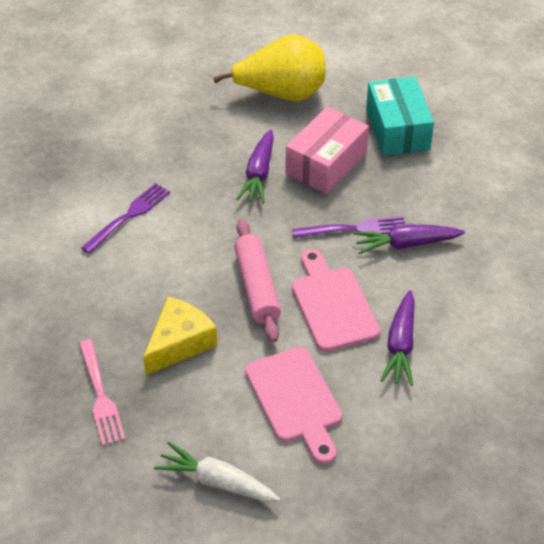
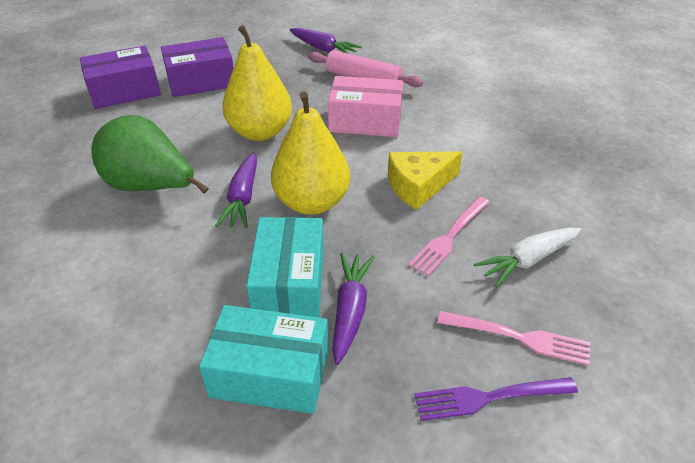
green pear: none = 0 -> [91,115,209,194] = 1
pink cutting board: [245,347,342,464] [292,249,380,352] = 2 -> none = 0
pink fork: [79,339,125,446] = 1 -> [408,196,489,276] [438,311,590,365] = 2
purple box: none = 0 -> [80,45,161,109] [161,37,234,97] = 2
purple fork: [81,183,170,254] [292,216,406,238] = 2 -> [414,377,578,421] = 1
turquoise box: [366,76,434,156] = 1 -> [199,305,329,414] [246,217,324,318] = 2
yellow pear: [213,34,326,101] = 1 -> [222,25,292,141] [271,91,350,215] = 2

